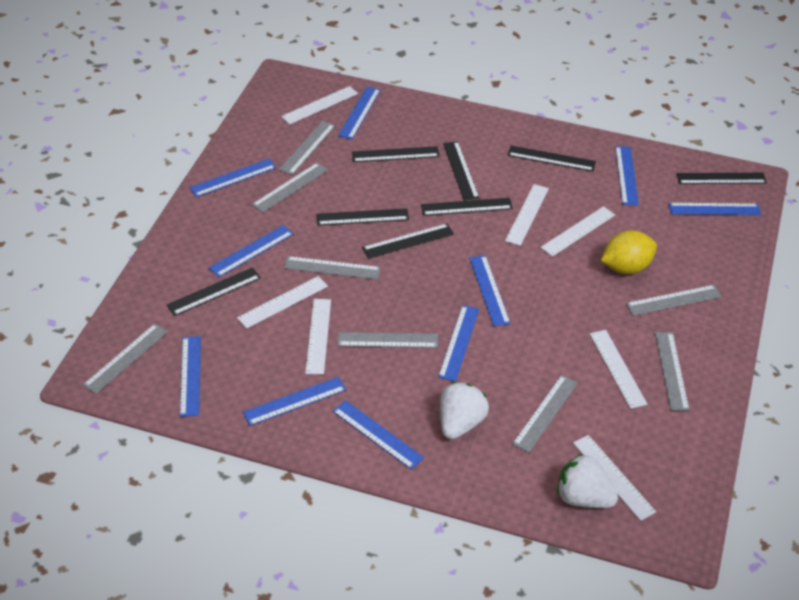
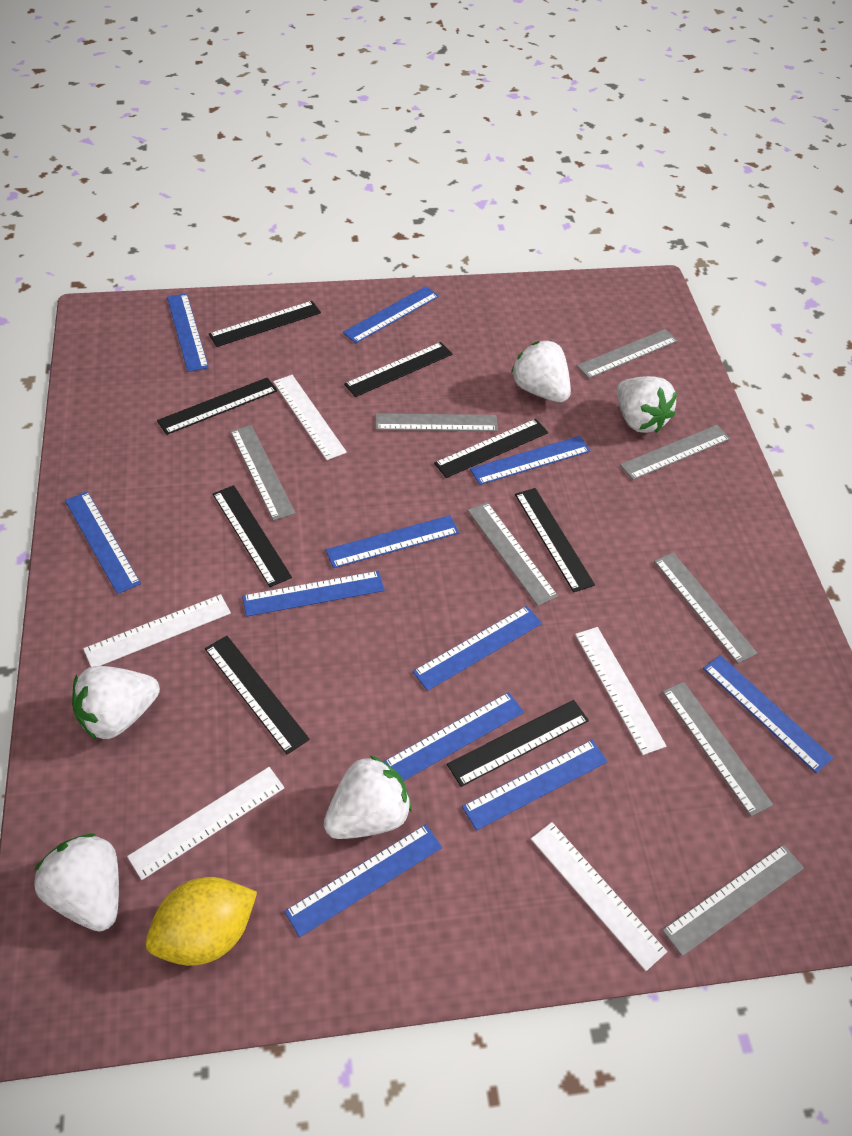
blue ruler: [180,336,201,417] [189,159,276,197] [209,225,294,277] [243,377,346,426] [333,400,424,470] [338,87,381,139] [438,305,479,382] [469,255,511,326] [615,146,639,206] [669,203,761,215] = 10 -> [65,491,141,594] [167,293,209,372] [242,571,385,617] [284,824,442,937] [326,515,459,568] [343,286,439,343] [383,692,524,781] [412,606,542,691] [462,740,608,831] [470,436,590,485] [703,655,833,773] = 11
white ruler: [237,276,328,329] [281,86,358,125] [305,299,331,375] [505,184,549,246] [540,206,615,257] [573,435,656,521] [590,330,647,409] = 7 -> [83,594,231,667] [127,767,284,880] [273,375,347,460] [531,822,667,971] [575,627,666,755] = 5
white strawberry: [440,382,489,439] [557,454,618,508] = 2 -> [34,834,119,932] [72,666,160,740] [324,755,411,839] [511,340,571,402] [617,376,677,433] = 5

